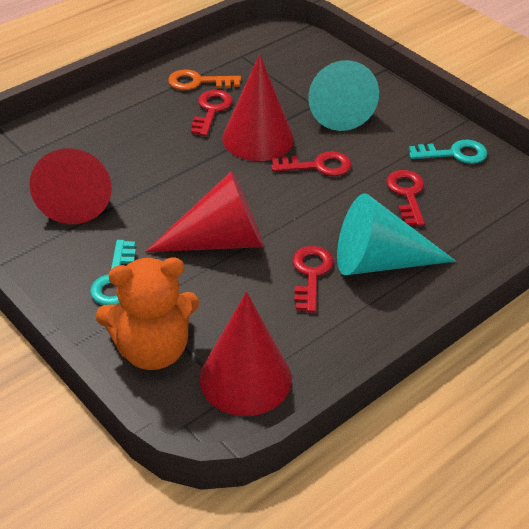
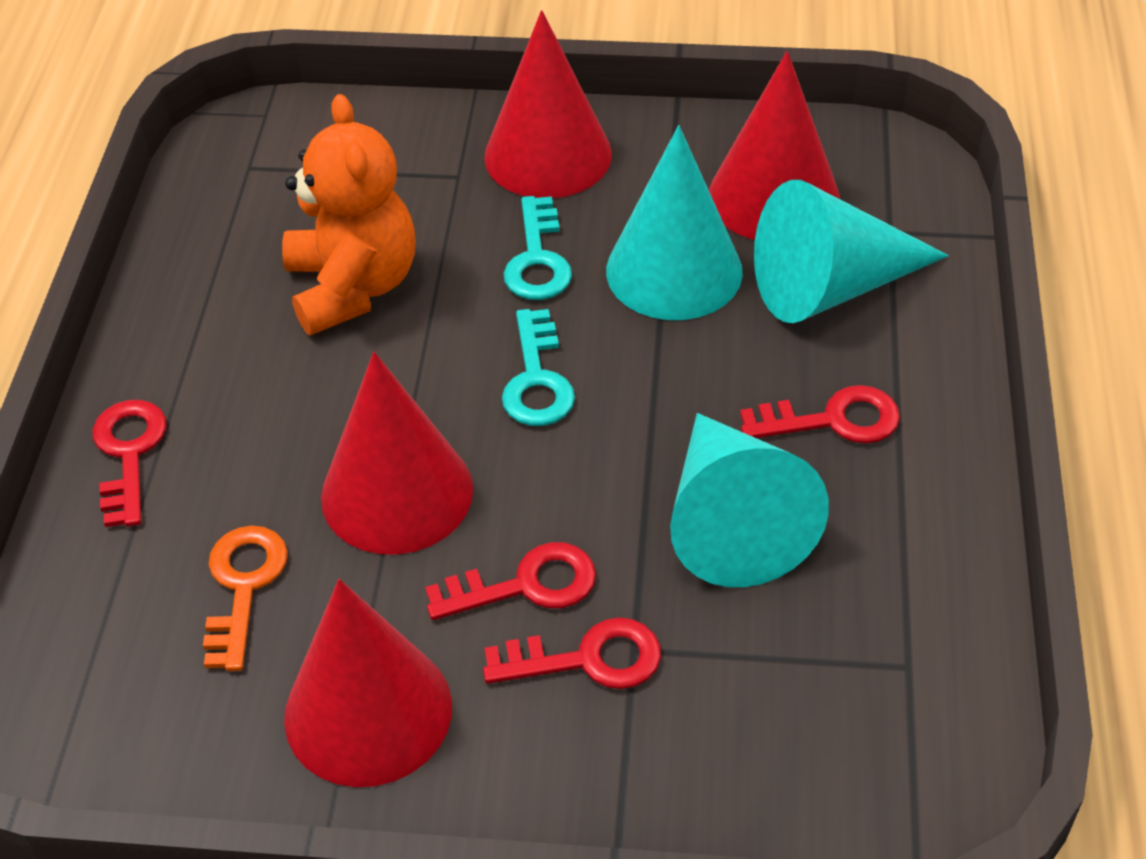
turquoise cone: [308,60,379,131] [337,193,456,275] = 2 -> [606,125,743,320] [670,413,829,587] [754,180,949,323] = 3

